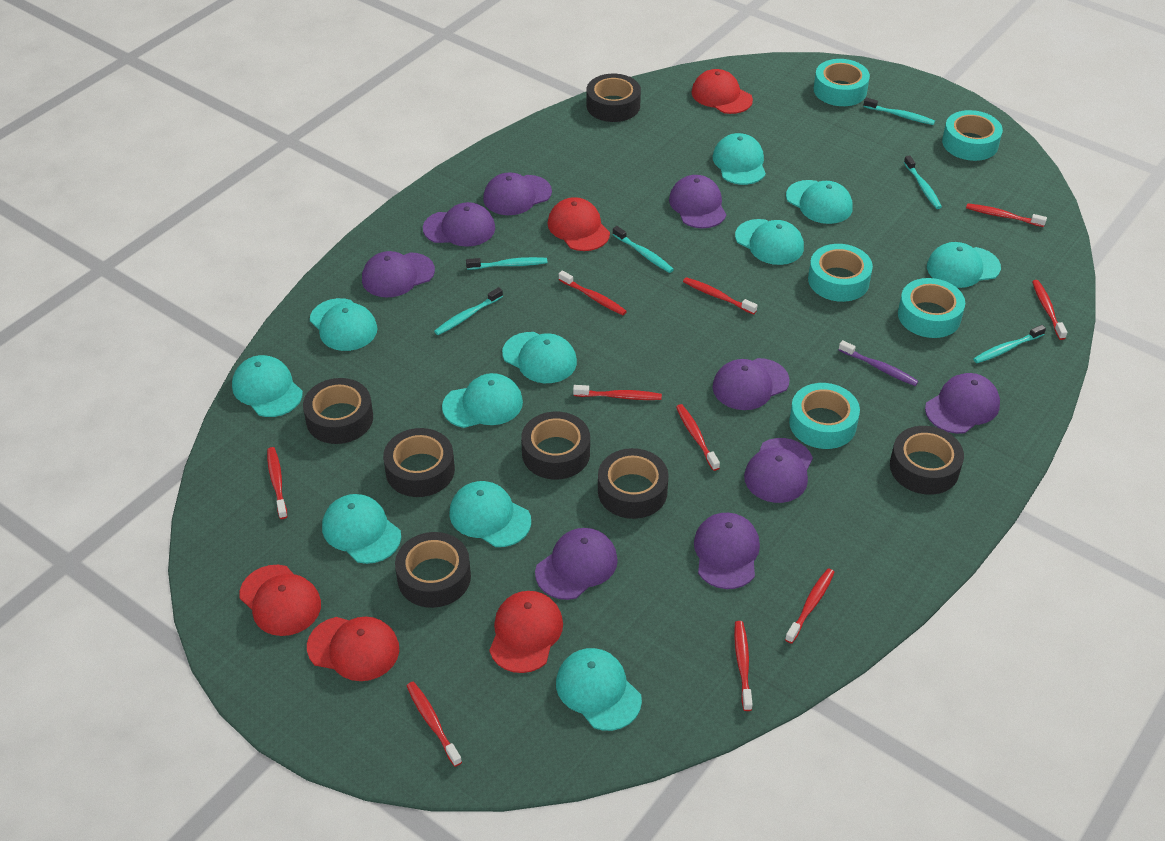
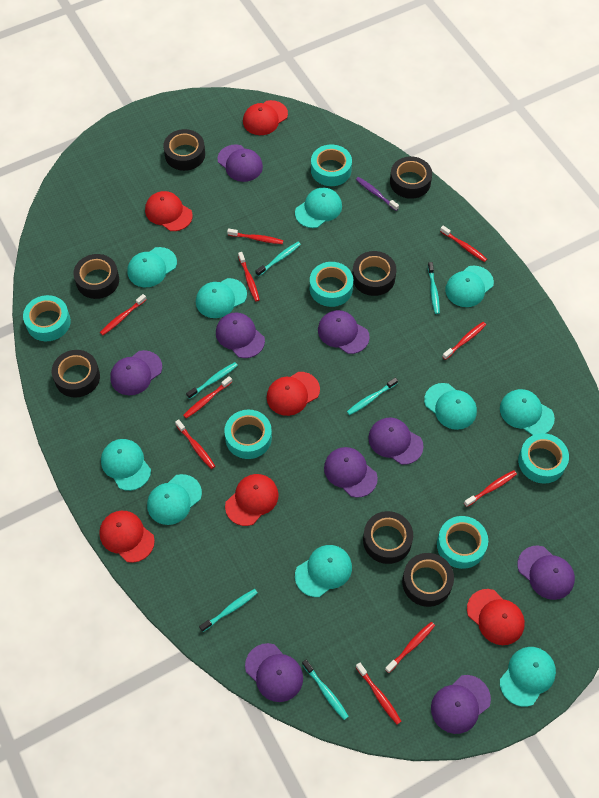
red cap: [239,565,321,636] [307,617,399,681] [489,591,563,673] [548,197,610,251] [691,69,753,114] = 5 -> [99,511,155,563] [145,191,193,231] [225,474,279,526] [243,100,288,135] [267,372,320,416] [467,589,525,645] = 6
turquoise cap: [232,355,303,417] [310,298,377,351] [322,494,401,564] [442,373,523,428] [449,481,531,547] [502,332,577,383] [556,648,642,731] [713,133,766,185] [735,219,804,265] [786,180,853,224] [927,242,1001,288] = 11 -> [101,439,151,491] [128,247,177,287] [147,474,202,525] [196,278,247,318] [295,188,342,228] [295,545,352,597] [424,383,477,430] [445,265,494,307] [500,389,555,435] [500,647,556,707] = 10
turquoise tape: [789,383,860,449] [808,244,873,302] [813,59,870,106] [898,278,965,338] [942,110,1003,161] = 5 -> [23,295,71,341] [224,410,272,459] [310,262,353,307] [311,145,352,186] [437,516,488,569] [518,433,569,484] = 6

